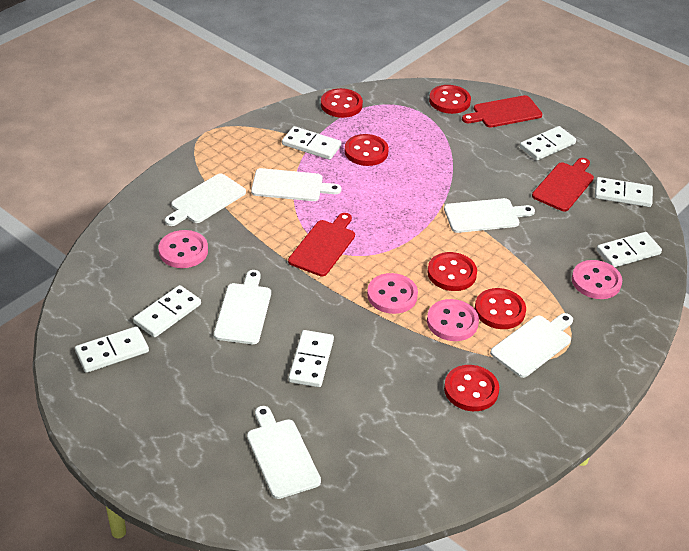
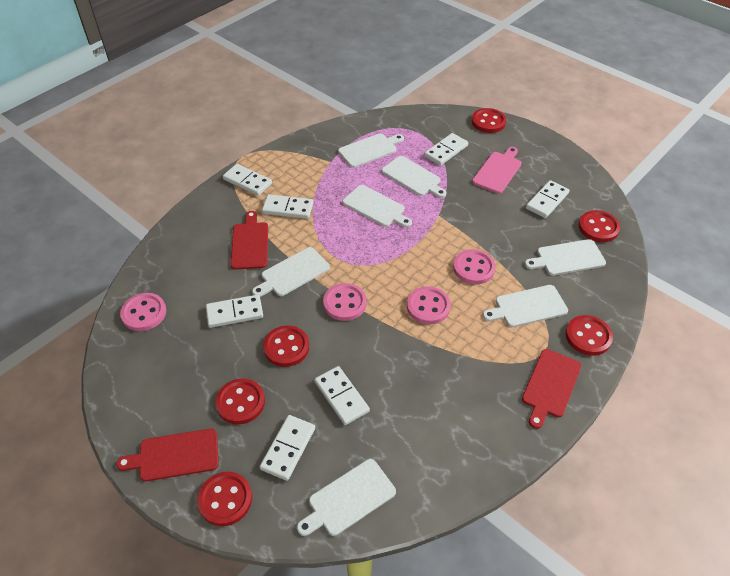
pink cutting board: none = 0 -> [472,147,522,194] = 1
white cutting board: [165,173,246,226] [214,270,271,344] [247,406,321,499] [251,168,341,201] [444,198,535,233] [490,313,573,378] = 6 -> [252,247,330,297] [297,459,396,536] [338,133,404,168] [342,185,412,227] [381,156,447,198] [483,285,568,327] [525,239,606,275] = 7

